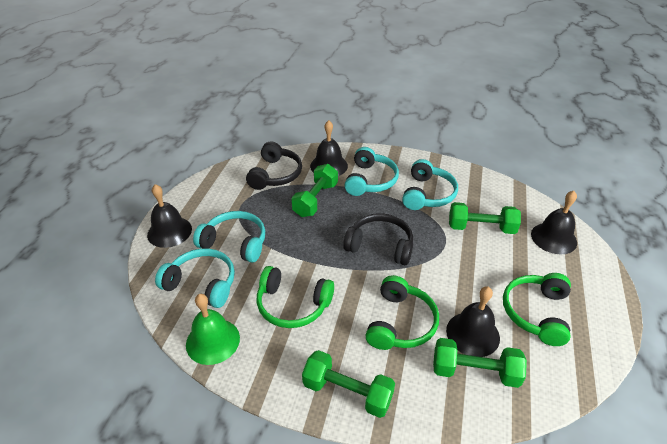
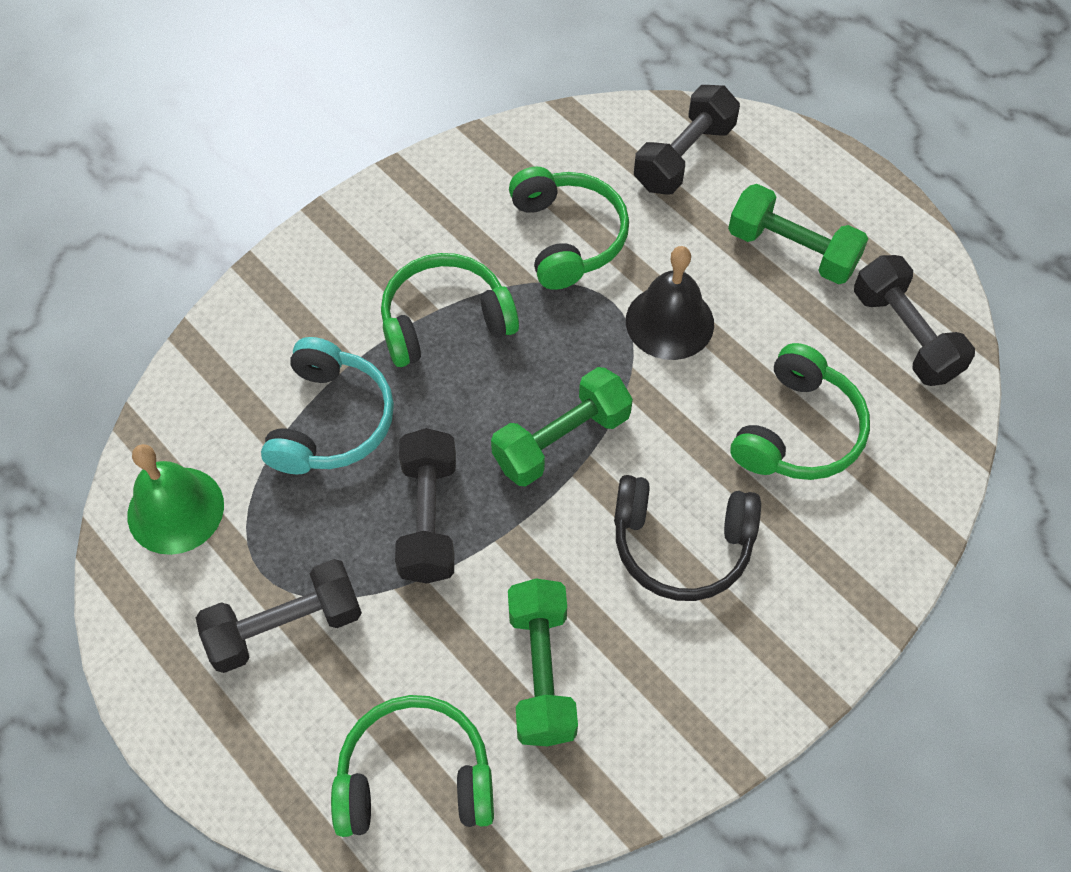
black bell: [147,184,192,248] [310,120,348,176] [446,286,500,357] [531,191,577,254] = 4 -> [626,246,714,360] = 1
black dumbbell: none = 0 -> [196,559,362,673] [395,428,456,584] [634,85,740,195] [854,255,975,386] = 4
black headphones: [246,141,302,190] [343,213,413,265] = 2 -> [614,475,761,601] = 1
green dumbbell: [291,164,338,217] [302,350,395,418] [433,338,527,388] [449,202,521,234] = 4 -> [491,367,633,486] [508,578,578,746] [728,184,868,284] = 3
green headphones: [257,266,334,328] [365,275,439,350] [503,273,571,346] = 3 -> [331,695,494,837] [381,253,519,367] [509,167,629,290] [730,343,870,480] = 4
turquoise headphones: [155,248,235,308] [193,211,265,263] [344,147,399,196] [402,159,458,210] = 4 -> [261,337,394,474] = 1

